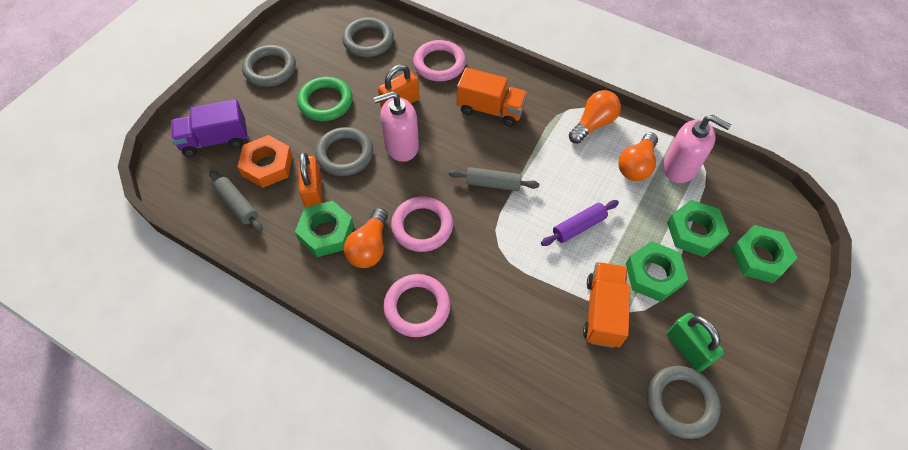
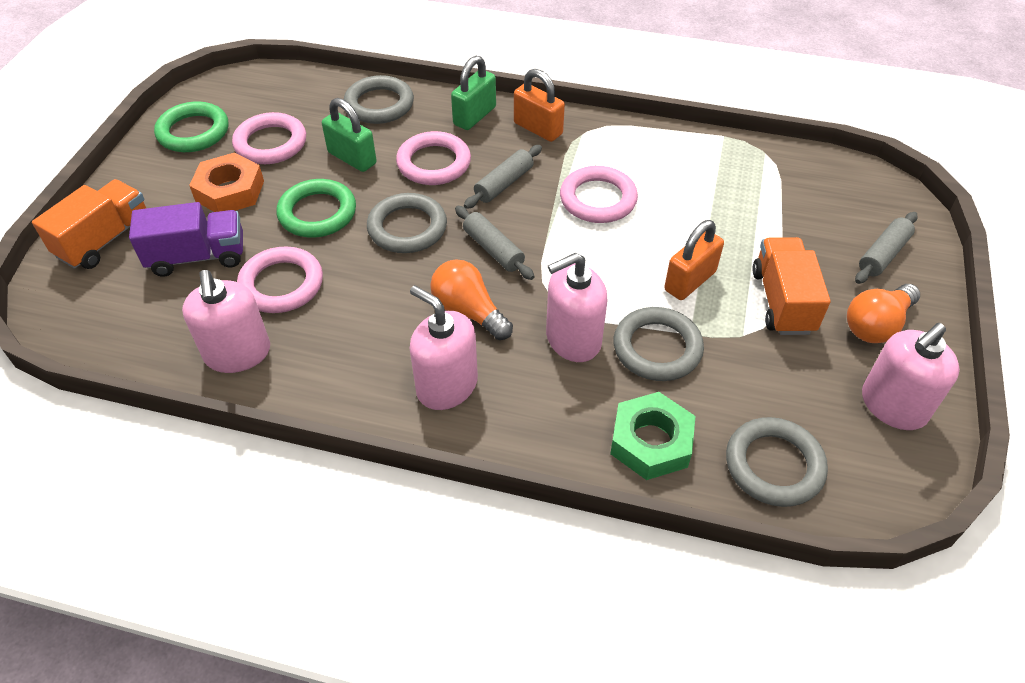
green nut: [295,201,354,257] [626,241,688,302] [667,200,729,257] [731,225,798,283] = 4 -> [610,392,696,480] = 1
green padlock: [667,313,724,372] = 1 -> [322,98,377,172] [451,56,496,130] = 2
green ring: [297,77,352,121] = 1 -> [154,101,228,152] [276,179,356,238] = 2
grey rolling pin: [209,170,263,232] [449,167,539,191] = 2 -> [455,206,534,280] [464,145,542,209] [855,212,917,284] = 3
orange light bulb: [344,208,388,268] [569,90,621,144] [619,132,658,181] = 3 -> [430,259,513,340] [847,284,920,343] = 2
pink ring: [383,274,450,337] [391,197,453,252] [413,40,466,82] = 3 -> [232,112,306,164] [237,247,323,313] [396,131,471,185] [560,166,638,223] = 4
pink soap dispenser: [374,91,419,162] [663,115,731,183] = 2 -> [182,270,270,373] [410,285,478,410] [546,253,608,362] [862,323,960,430] = 4
purple rolling pin: [541,200,619,246] = 1 -> none = 0

